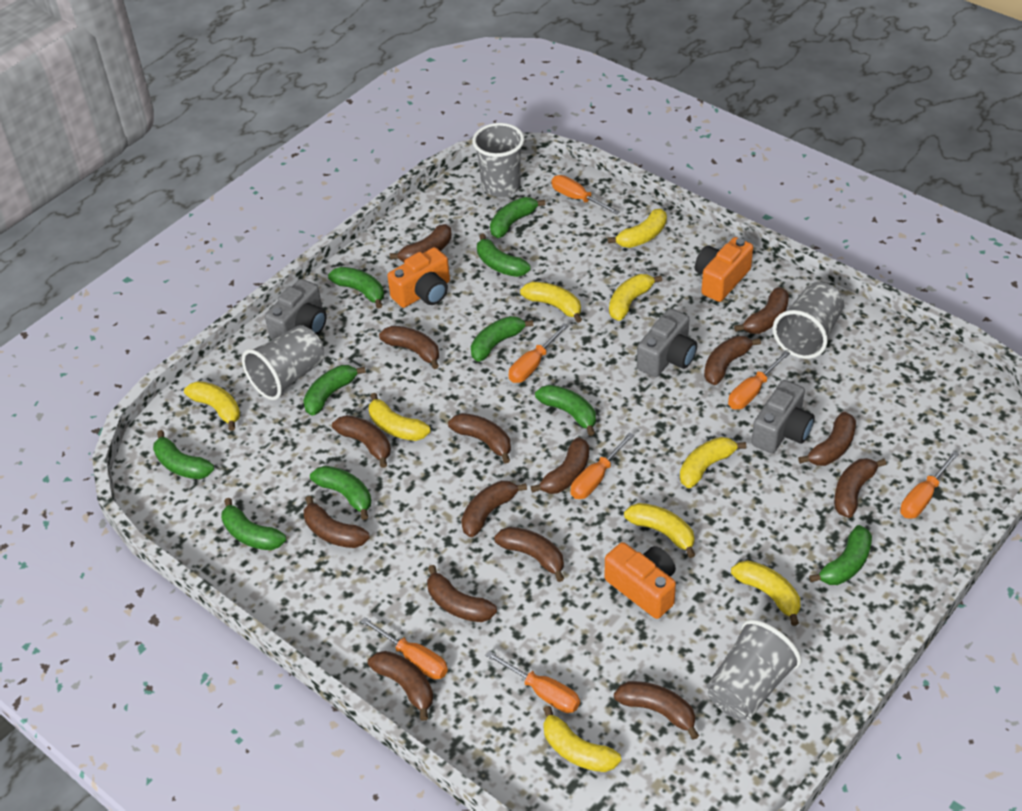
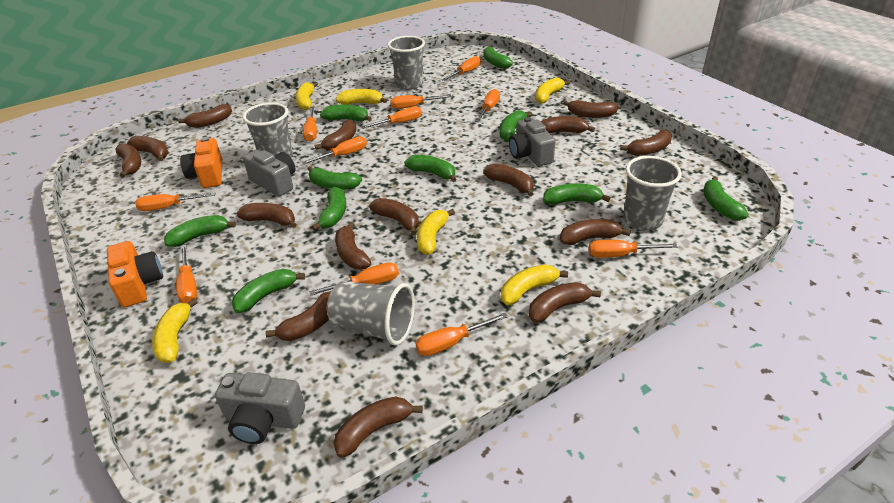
orange camera: [387,247,450,308] [605,542,676,619] [695,237,753,302] = 3 -> [107,241,163,307] [180,137,222,188] = 2
orange screwdriver: [360,617,448,679] [485,651,580,713] [509,323,569,383] [551,175,620,214] [571,432,634,499] [728,351,790,409] [900,451,959,519] = 7 -> [135,192,215,211] [176,245,197,303] [302,136,367,165] [303,106,317,142] [309,263,399,296] [361,106,422,129] [390,95,452,109] [416,313,508,356] [442,56,481,81] [475,89,500,122] [589,240,678,258] = 11
yellow banana: [184,381,240,431] [369,393,430,441] [520,282,582,323] [543,706,621,772] [608,209,667,248] [609,274,662,321] [624,503,695,558] [680,437,746,488] [731,560,800,626] = 9 -> [152,298,198,363] [295,82,318,110] [336,89,387,105] [417,209,455,255] [501,264,568,305] [535,77,570,104] = 6

